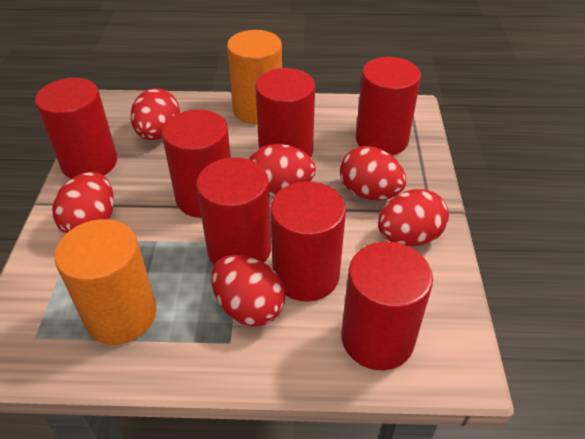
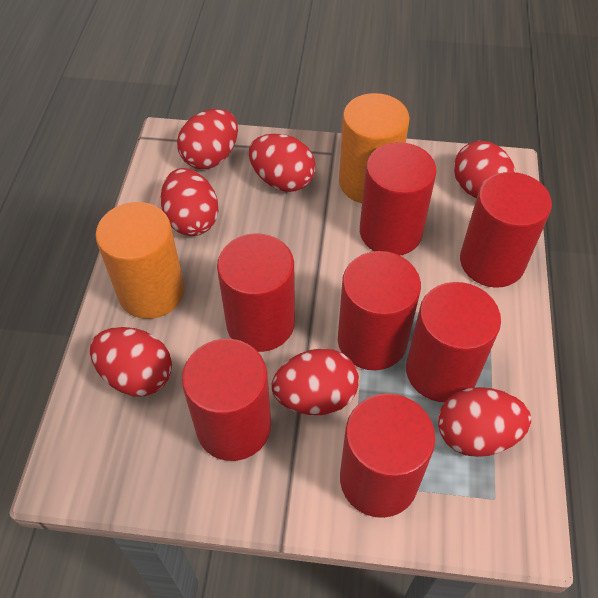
red egg: [52,172,114,234] [131,88,180,140] [211,255,285,327] [249,144,316,196] [340,146,406,200] [378,189,449,246] = 6 -> [90,327,172,397] [160,168,219,236] [177,109,238,170] [249,134,316,192] [272,348,359,415] [438,387,531,457] [454,141,516,198] = 7

